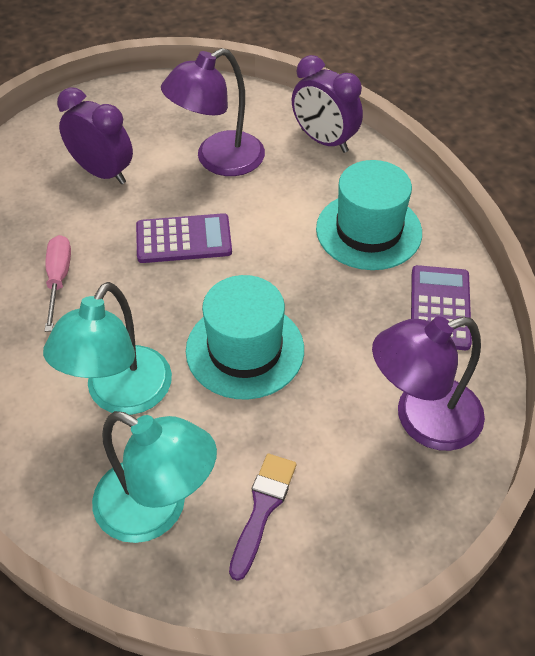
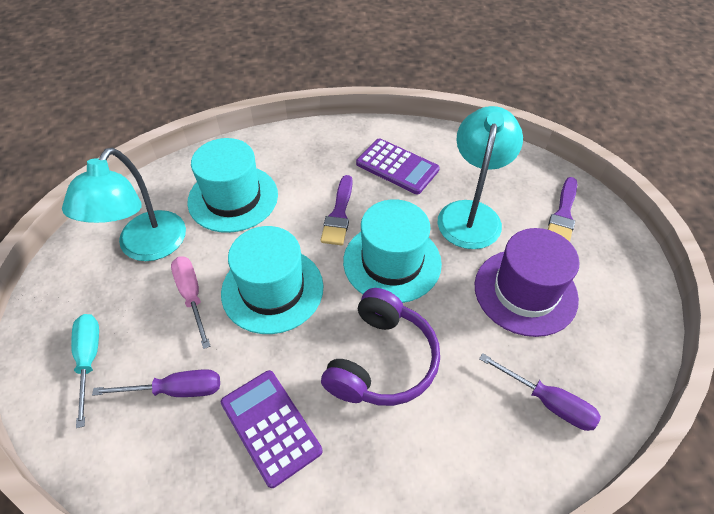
purple brush: [229,454,296,581] = 1 -> [321,175,353,245] [548,177,577,242] = 2
purple clock: [57,87,133,184] [292,55,363,153] = 2 -> none = 0
purple hat: none = 0 -> [475,228,580,337] = 1
purple headphones: none = 0 -> [321,288,440,406] = 1
purple lamp: [161,48,265,176] [372,316,485,451] = 2 -> none = 0
purple screwdriver: none = 0 -> [92,369,220,397] [479,353,601,431] = 2
turquoise hat: [186,275,304,400] [316,160,422,270] = 2 -> [187,138,278,233] [221,226,323,334] [343,199,442,303] = 3
turquoise screwdriver: none = 0 -> [71,314,99,428] = 1

